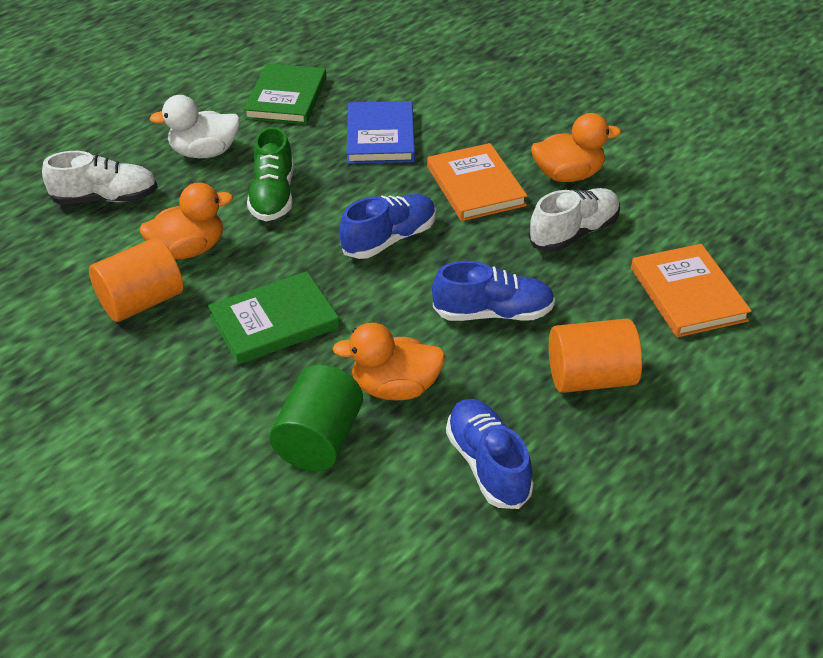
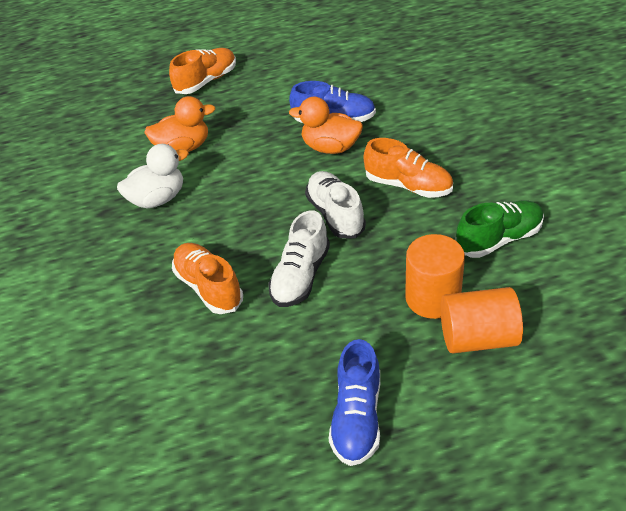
blue book: [347,101,415,164] = 1 -> none = 0
blue shoe: [340,194,436,259] [432,261,555,321] [446,399,534,509] = 3 -> [289,81,376,123] [329,339,380,466] = 2
green book: [208,271,340,365] [243,63,327,125] = 2 -> none = 0
green cylinder: [270,365,363,471] = 1 -> none = 0
orange book: [427,143,527,221] [631,244,752,337] = 2 -> none = 0
orange duck: [139,182,233,259] [332,323,445,400] [531,113,621,182] = 3 -> [144,96,216,152] [289,97,363,154] = 2
orange shoe: none = 0 -> [169,48,236,94] [172,243,243,314] [364,138,453,198] = 3

